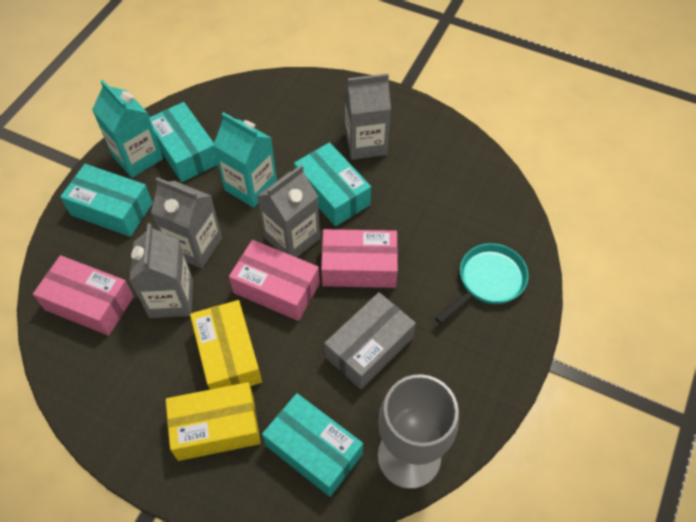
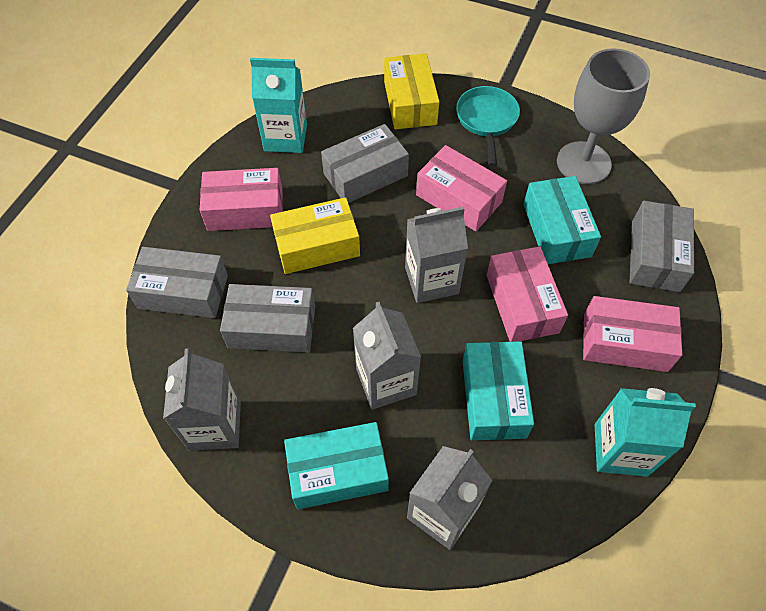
grey box: [324,292,416,389] = 1 -> [126,247,228,318] [220,284,315,353] [321,124,409,203] [629,201,694,292] = 4
pink box: [33,255,134,336] [229,240,320,321] [321,229,398,288] = 3 -> [200,168,283,231] [416,145,507,231] [487,246,568,342] [583,296,682,372] = 4
turquoise box: [60,164,153,237] [149,102,218,182] [262,393,363,497] [294,142,371,226] = 4 -> [284,422,389,509] [462,341,534,440] [523,176,601,264] = 3

